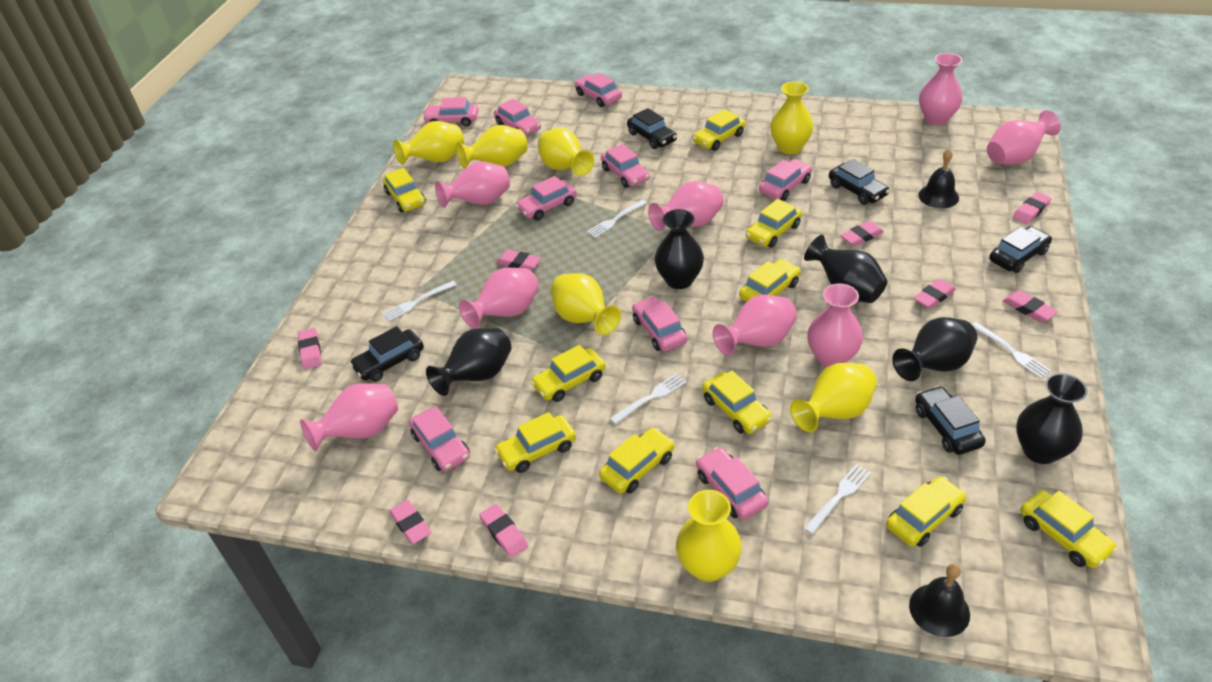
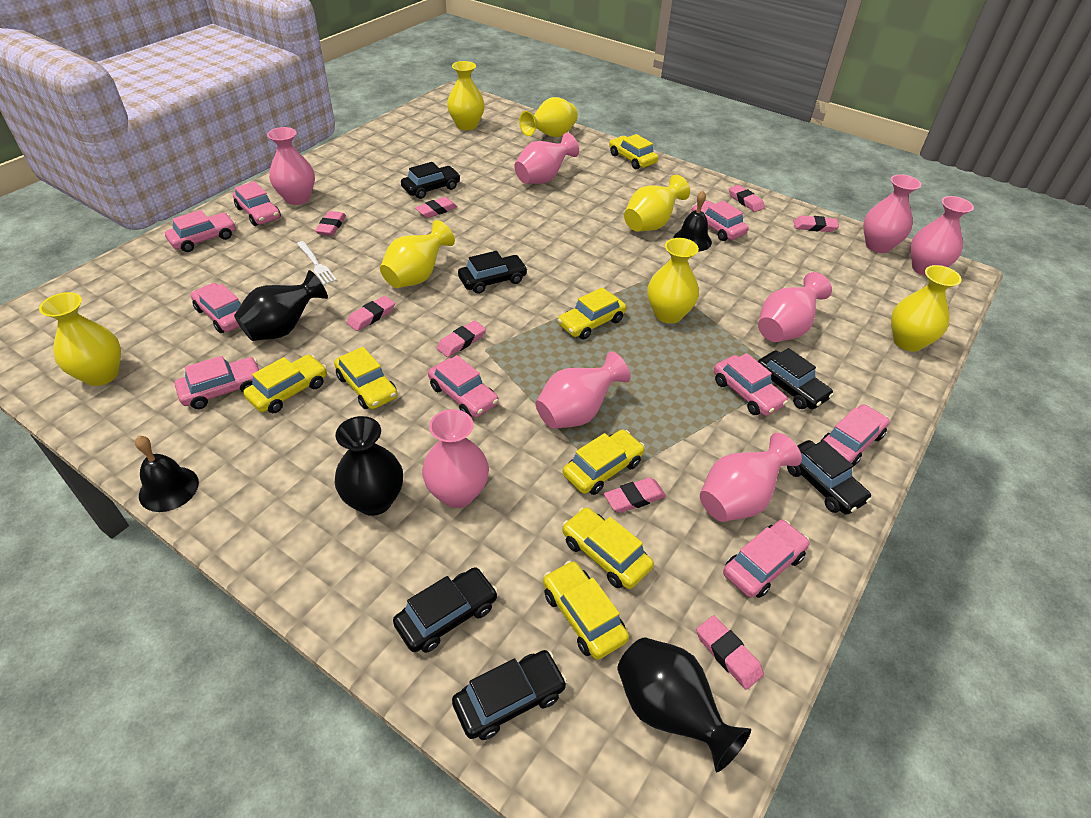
black car: [350,326,424,382] [627,108,677,149] [829,159,890,205] [915,386,986,455] [989,226,1052,273] = 5 -> [393,567,498,653] [401,162,461,199] [452,650,567,740] [458,251,528,294] [758,348,834,409] [787,440,872,515] = 6
black vase: [426,328,511,396] [654,209,704,289] [804,235,888,303] [892,317,977,381] [1016,373,1088,464] = 5 -> [234,270,328,341] [335,416,403,516] [617,637,751,772] = 3
white fork: [382,281,457,322] [587,199,647,238] [610,373,687,424] [804,464,871,534] [972,322,1051,378] = 5 -> [297,241,337,285] = 1
yellow car: [383,168,426,212] [494,412,576,473] [531,345,606,402] [599,428,674,494] [692,109,746,151] [702,371,772,434] [739,259,801,302] [746,199,802,248] [886,476,966,547] [1020,490,1118,568] = 10 -> [243,355,327,413] [334,347,398,409] [543,561,629,660] [558,287,626,339] [562,507,654,589] [563,430,645,495] [609,134,658,169] = 7

